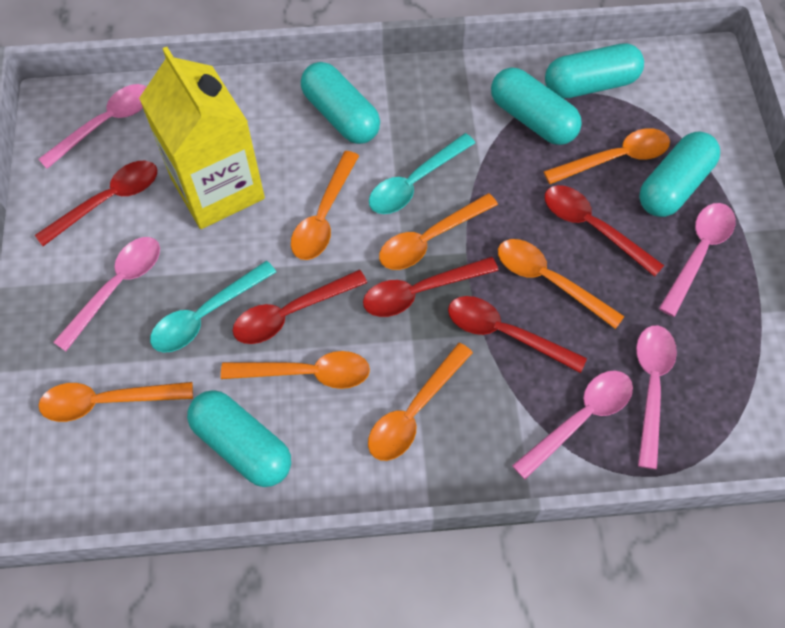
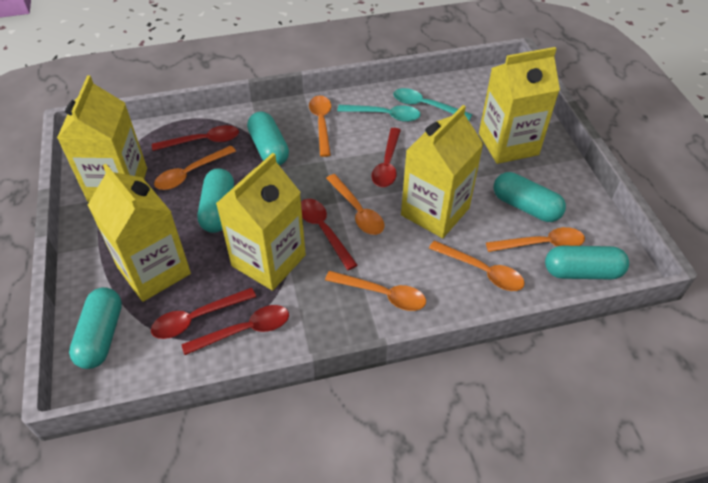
orange spoon: [38,382,193,422] [221,351,370,389] [291,151,359,260] [368,343,473,461] [379,193,498,270] [498,239,624,329] [543,128,670,184] = 7 -> [154,145,236,190] [309,96,331,157] [325,271,426,311] [326,174,385,235] [429,240,525,291] [486,227,585,252] = 6
pink spoon: [38,84,147,169] [53,237,160,351] [512,371,633,479] [636,325,677,469] [659,203,736,317] = 5 -> none = 0
yellow carton: [139,47,265,229] = 1 -> [57,75,147,202] [88,164,191,302] [216,153,306,291] [401,105,483,238] [479,47,560,164] = 5

